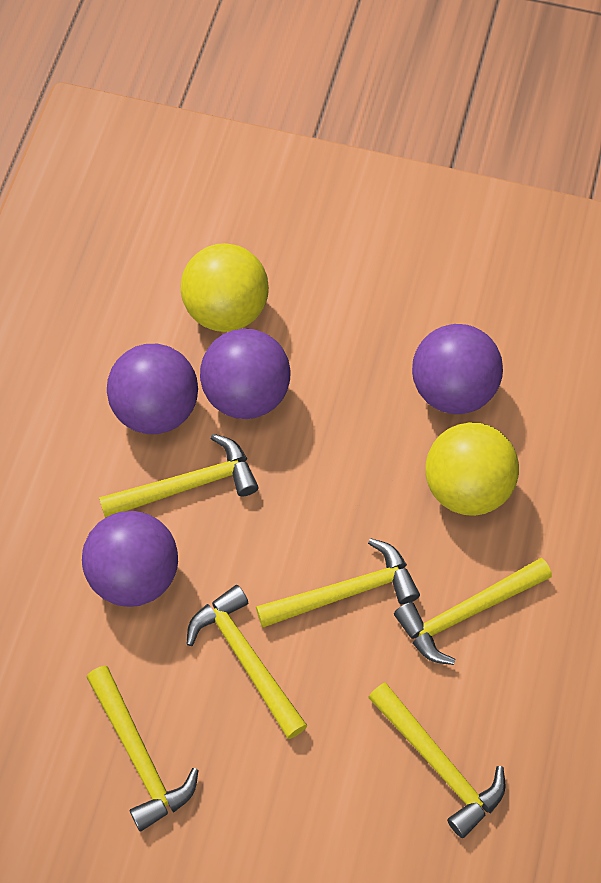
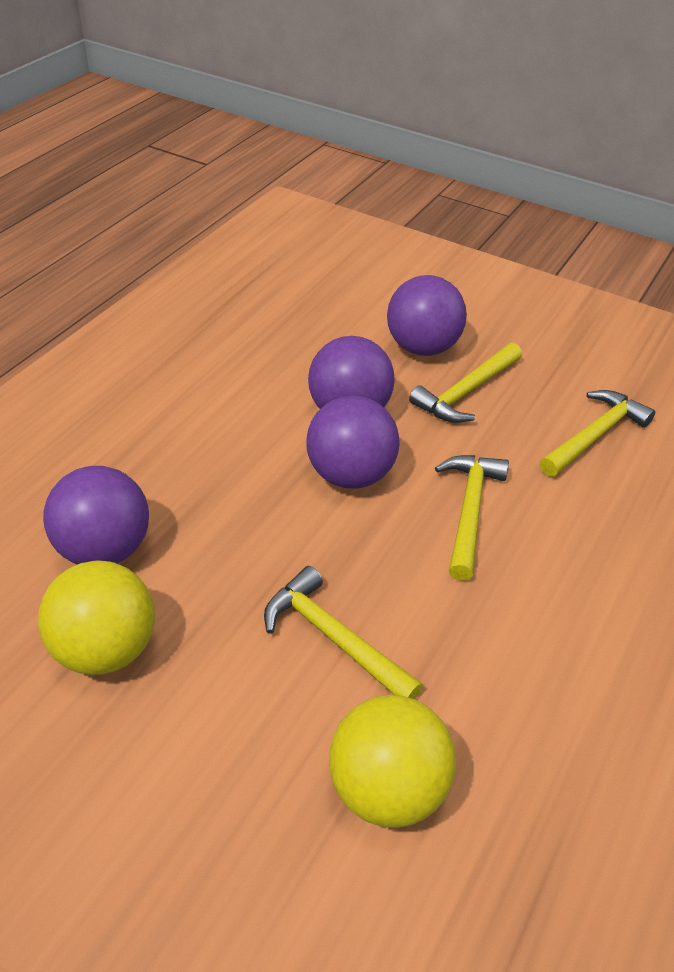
yellow hammer: [86,666,199,831] [99,434,259,518] [187,585,308,739] [256,538,420,628] [368,682,506,838] [394,558,552,665] = 6 -> [264,566,423,699] [409,343,522,423] [435,455,509,581] [540,390,655,477] = 4

